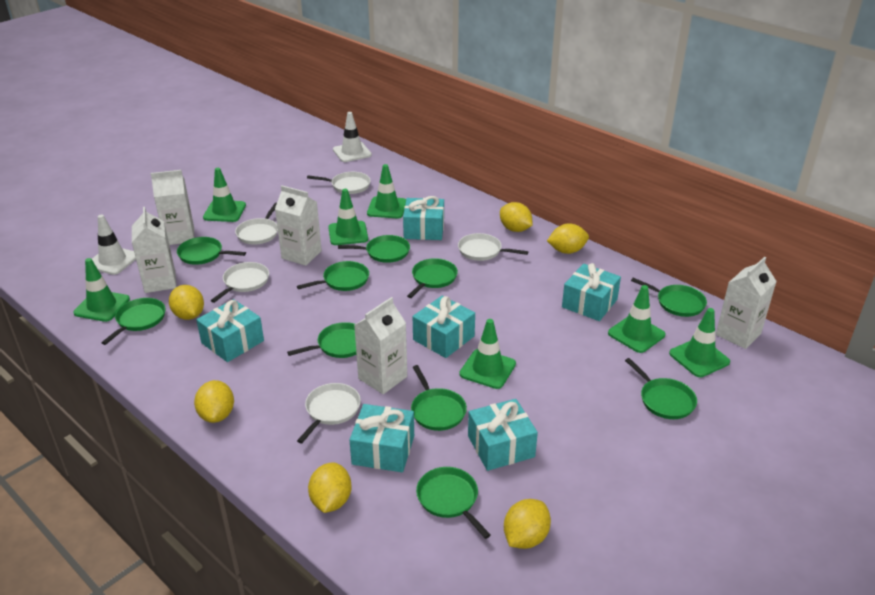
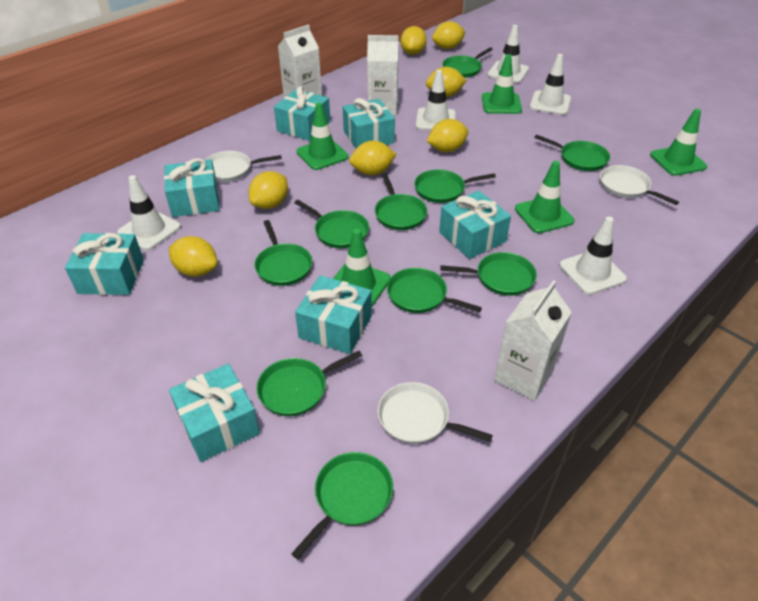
green traffic cone: [73,258,130,322] [203,168,246,222] [328,189,368,245] [367,164,406,218] [459,319,516,389] [608,285,665,353] [669,308,730,377] = 7 -> [296,103,349,170] [333,229,391,306] [482,54,522,114] [515,161,575,233] [650,109,707,176] = 5
turquoise gift: [196,299,264,362] [349,404,414,472] [403,196,444,240] [413,296,475,358] [468,399,538,471] [562,263,621,321] = 6 -> [65,233,144,295] [164,158,220,217] [169,364,260,462] [274,86,330,141] [295,275,372,354] [343,98,395,148] [439,191,511,259] = 7
white carton: [132,207,176,293] [151,170,194,245] [275,185,322,266] [354,297,407,394] [716,257,777,349] = 5 -> [278,24,322,97] [367,35,399,115] [494,280,572,401] = 3
white pan: [210,262,269,303] [235,203,278,245] [297,383,361,443] [307,172,371,194] [458,233,528,261] = 5 -> [205,151,282,182] [378,382,493,444] [600,165,679,205] = 3
white traffic cone: [92,215,136,275] [333,112,372,162] = 2 -> [117,175,181,250] [416,70,456,130] [488,25,529,83] [530,54,571,115] [559,216,627,295] = 5
yellow lemon: [169,285,204,320] [194,380,234,423] [308,462,352,513] [500,202,532,232] [504,499,551,549] [547,223,589,254] = 6 -> [169,236,218,277] [249,171,288,209] [349,141,397,175] [400,26,427,55] [426,67,467,97] [427,119,468,152] [432,21,466,49] = 7

